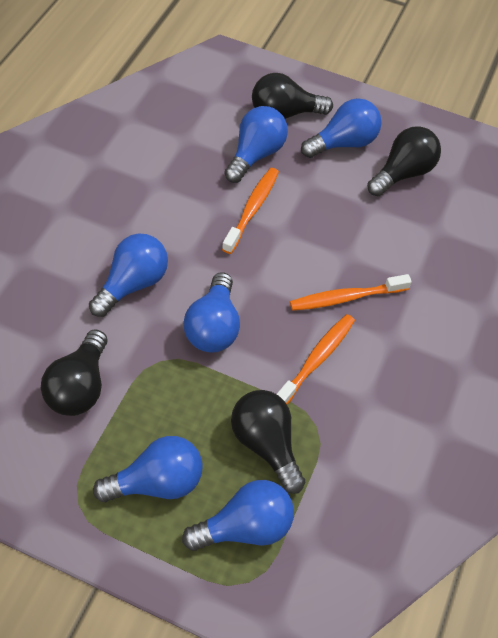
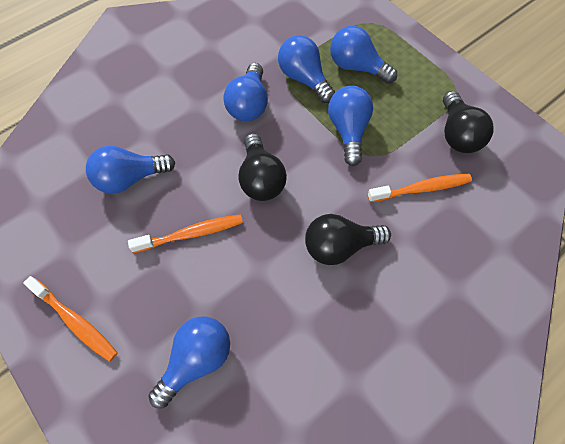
black light bulb: [41,329,107,416] [231,390,305,494] [252,73,333,119] [367,126,441,196] = 4 -> [238,133,287,201] [305,214,391,265] [443,91,494,153] = 3

